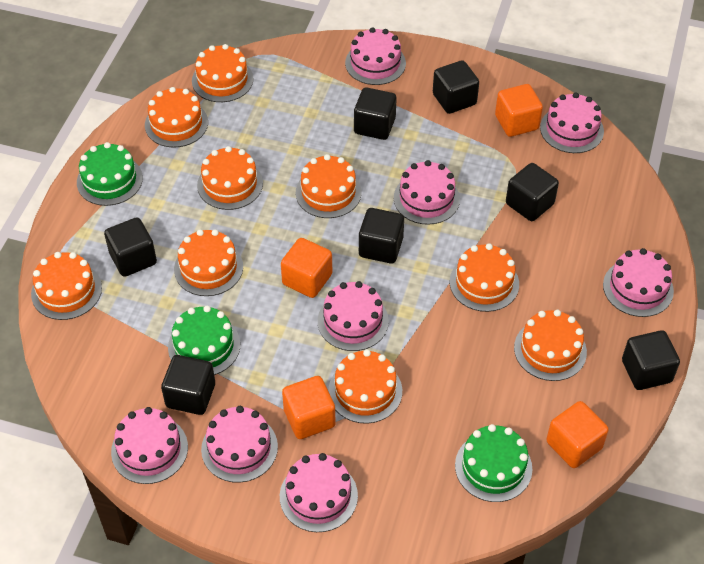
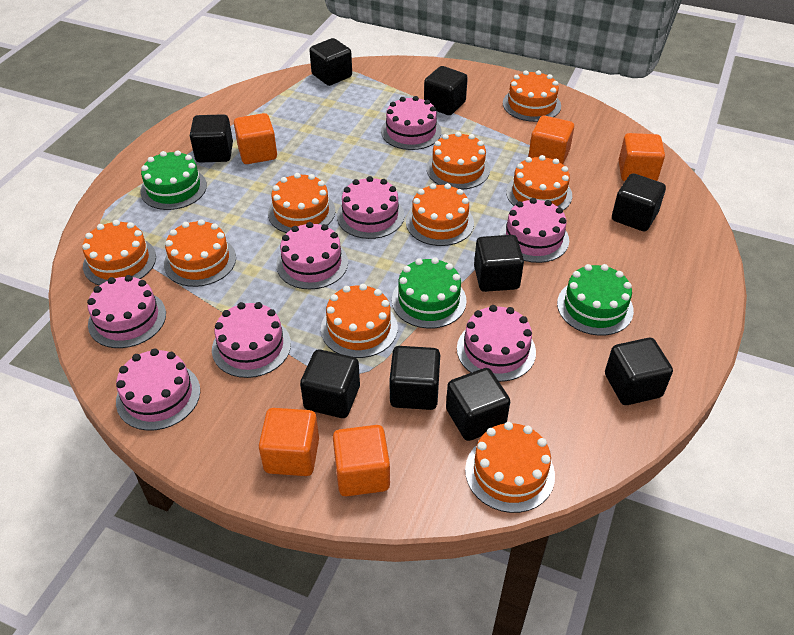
black cube: [104,217,157,277] [161,355,215,415] [354,87,397,140] [359,208,404,263] [433,60,479,114] [506,163,559,221] [622,330,680,390] = 7 -> [190,114,233,163] [300,349,360,418] [309,38,352,86] [389,346,440,410] [424,66,468,115] [446,368,510,441] [474,235,524,292] [605,338,673,405] [612,173,666,232] = 9
orange cube: [281,238,332,298] [282,376,336,439] [495,84,543,137] [546,401,609,468] = 4 -> [234,113,277,164] [259,408,319,476] [333,425,390,497] [528,116,574,164] [619,133,665,181] = 5

